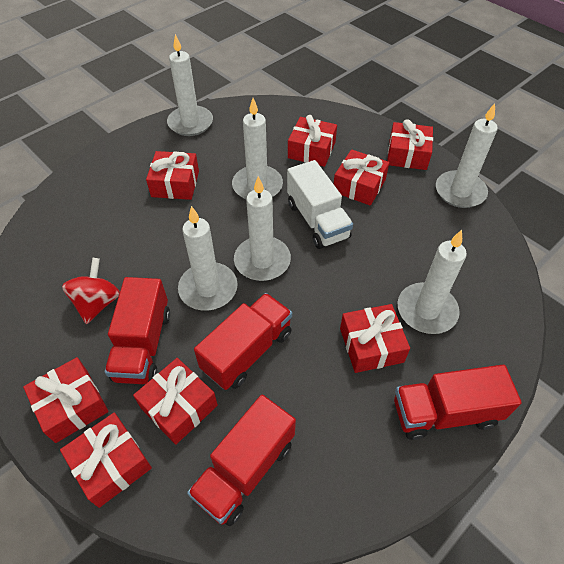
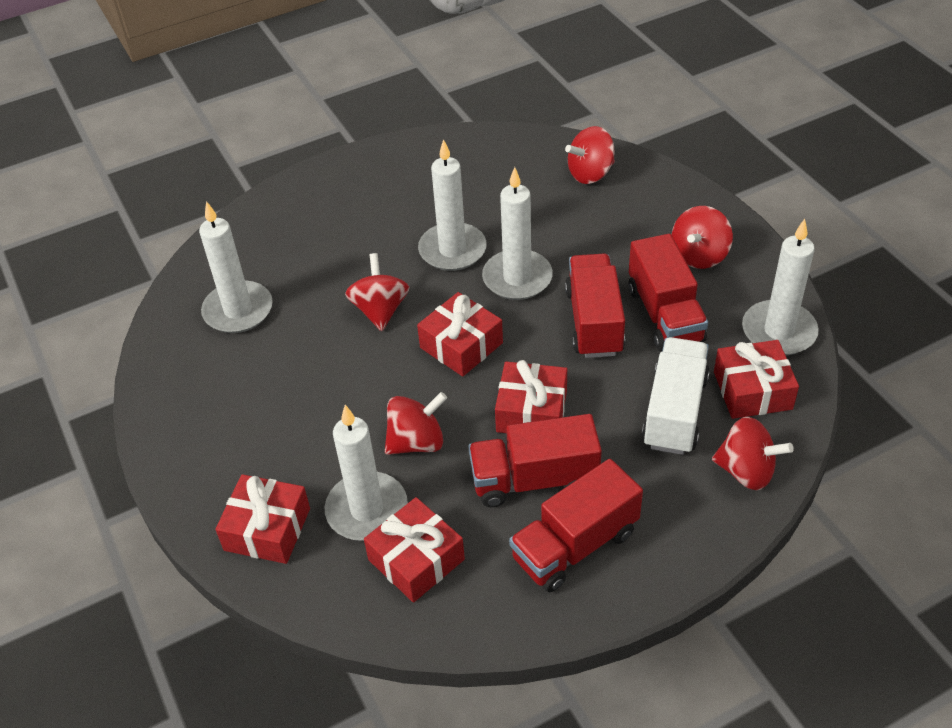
red gift: [23,357,108,443] [60,413,152,508] [133,358,218,445] [146,151,199,200] [288,115,337,167] [334,149,389,206] [340,304,410,373] [387,119,433,170] = 8 -> [215,474,310,564] [364,497,465,602] [417,292,503,377] [495,360,567,433] [714,340,799,419] = 5
red spinning top: [62,258,120,324] = 1 -> [345,253,410,331] [385,392,447,455] [565,126,615,184] [672,206,733,269] [712,417,794,491] = 5
white candle: [167,34,213,136] [178,206,237,311] [232,98,283,199] [234,176,291,281] [398,230,467,334] [436,103,498,208] = 6 -> [199,201,273,333] [325,405,408,541] [418,139,487,271] [482,167,553,300] [742,219,819,355] = 5

